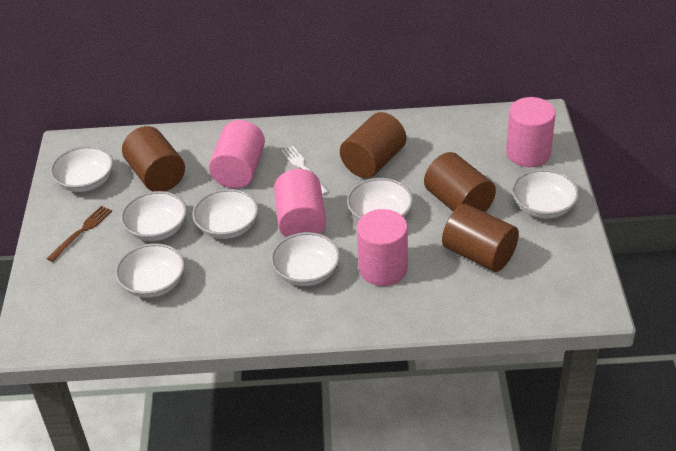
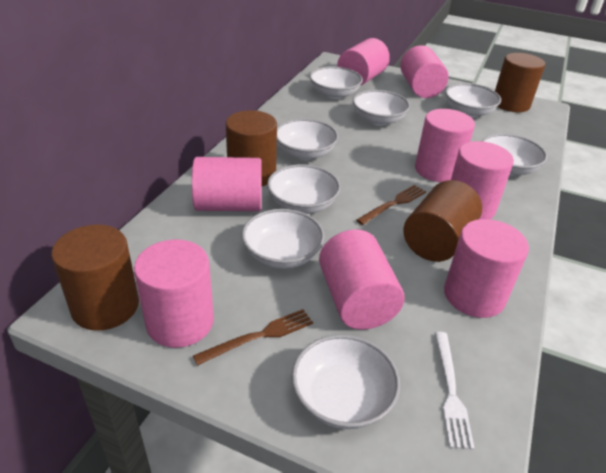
brown fork: [46,206,112,262] = 1 -> [193,309,313,366] [356,185,426,225] = 2
pink cylinder: [209,120,265,189] [274,169,326,237] [357,209,408,286] [506,97,556,167] = 4 -> [134,240,214,348] [192,157,262,211] [319,229,405,330] [337,38,390,86] [400,45,449,98] [415,109,475,182] [444,219,529,318] [451,141,514,219] = 8
white bowl: [50,146,113,192] [115,243,185,298] [121,191,187,241] [192,189,259,239] [271,232,340,286] [347,178,413,220] [512,169,579,219] = 7 -> [241,209,324,269] [267,164,341,214] [277,119,338,160] [292,335,400,429] [309,66,363,99] [353,90,410,126] [445,83,501,117] [482,134,547,175] = 8

